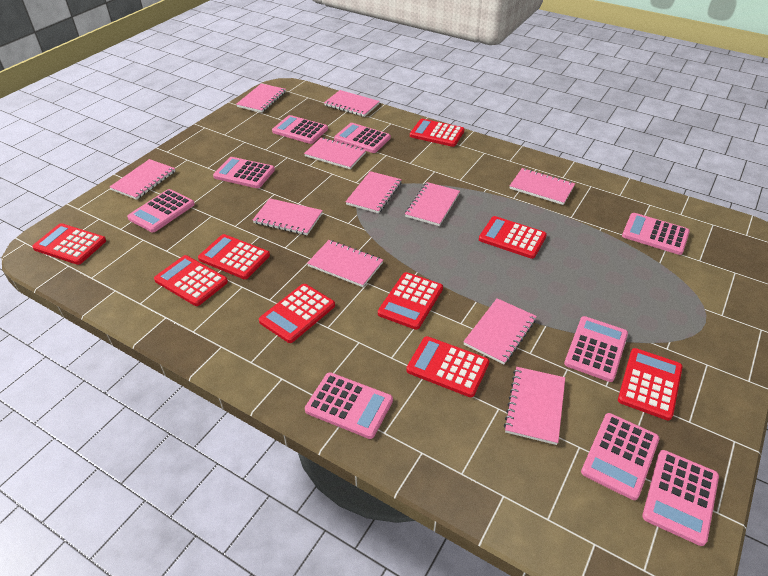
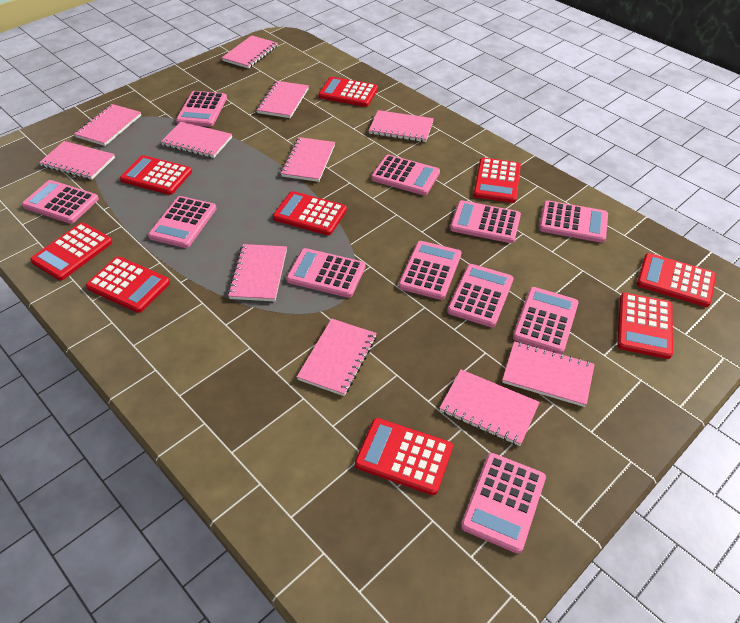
pink calculator: [127,189,195,232] [213,157,275,188] [272,115,328,144] [305,372,393,439] [334,123,391,153] [564,316,628,382] [581,413,659,500] [622,213,690,255] [642,450,719,546] = 9 -> [22,180,99,224] [148,196,217,248] [176,91,227,127] [286,248,365,298] [371,155,440,195] [398,241,461,300] [447,264,514,327] [450,200,521,243] [461,453,546,554] [513,287,579,354] [539,200,608,243] = 11

